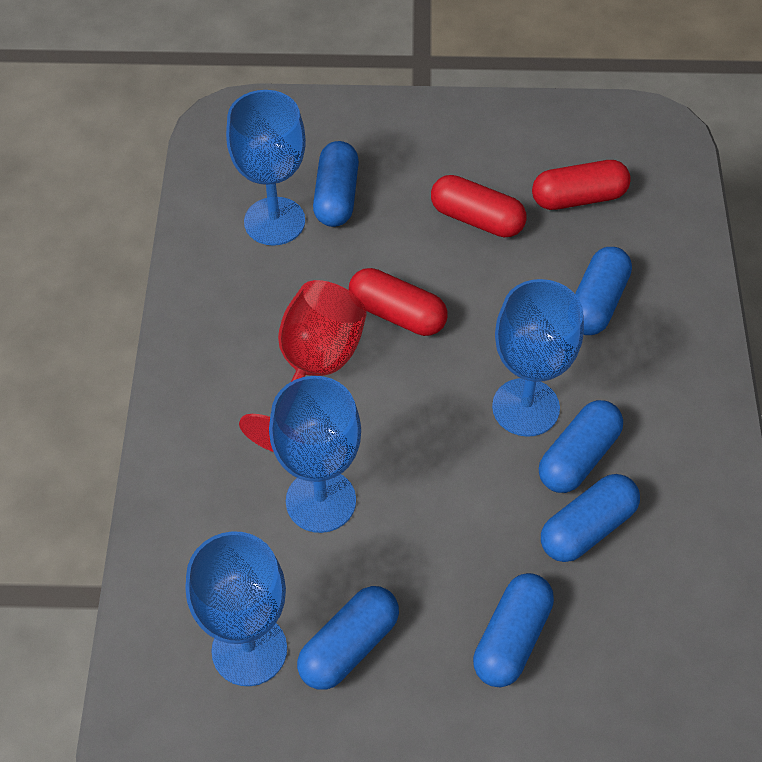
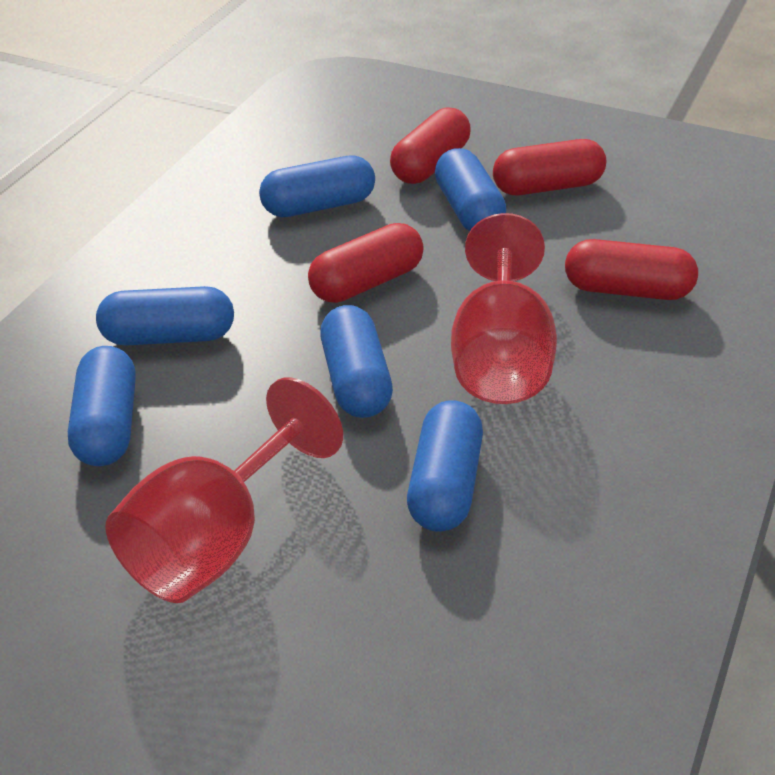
blue goblet: [186,531,287,686] [226,90,306,245] [269,376,361,533] [492,279,584,437] = 4 -> none = 0
red capsule: [349,268,447,336] [431,175,527,238] [532,160,631,210] = 3 -> [308,223,424,303] [390,107,471,184] [493,139,606,195] [565,239,698,300] = 4
red goblet: [239,280,367,452] = 1 -> [105,377,343,603] [451,213,557,404] = 2

